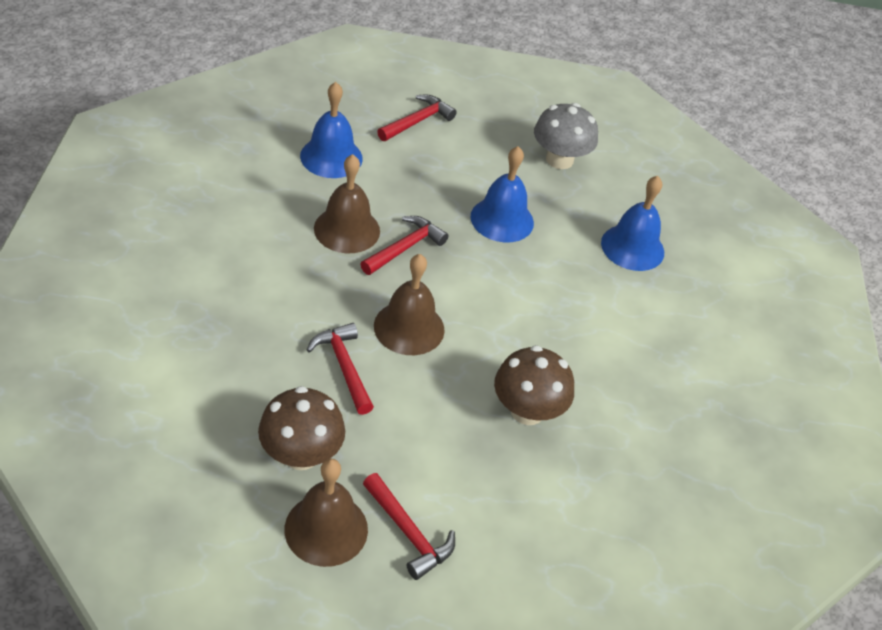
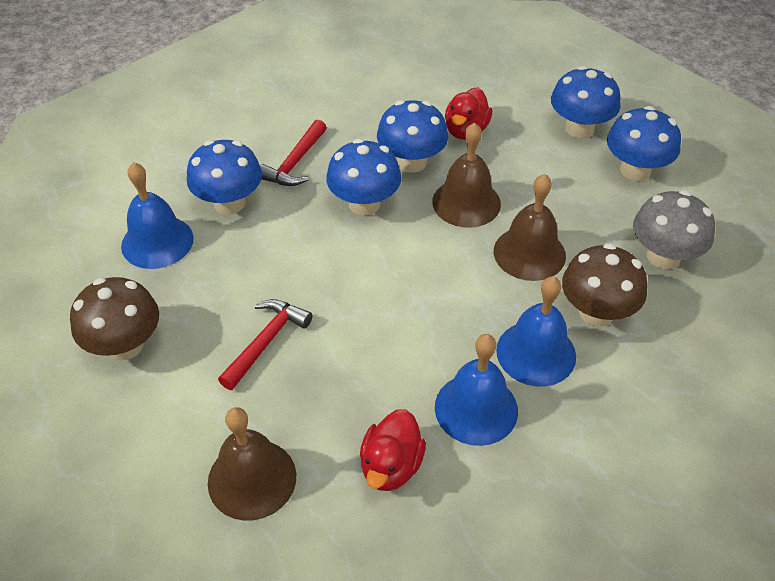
blue mushroom: none = 0 -> [187,140,262,214] [326,139,401,215] [377,100,448,173] [551,66,620,138] [607,106,681,181] = 5
red duck: none = 0 -> [360,409,426,491] [445,87,492,140] = 2
red hammer: [307,323,374,415] [361,216,448,275] [363,473,455,580] [377,95,457,141] = 4 -> [218,299,313,390] [260,120,327,186] = 2

